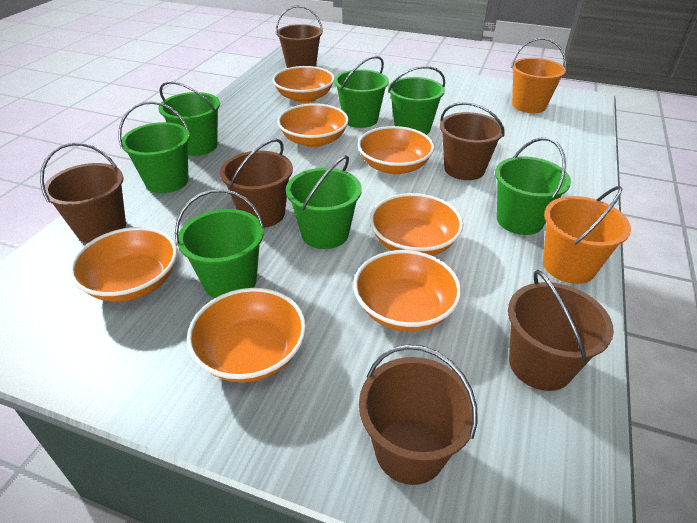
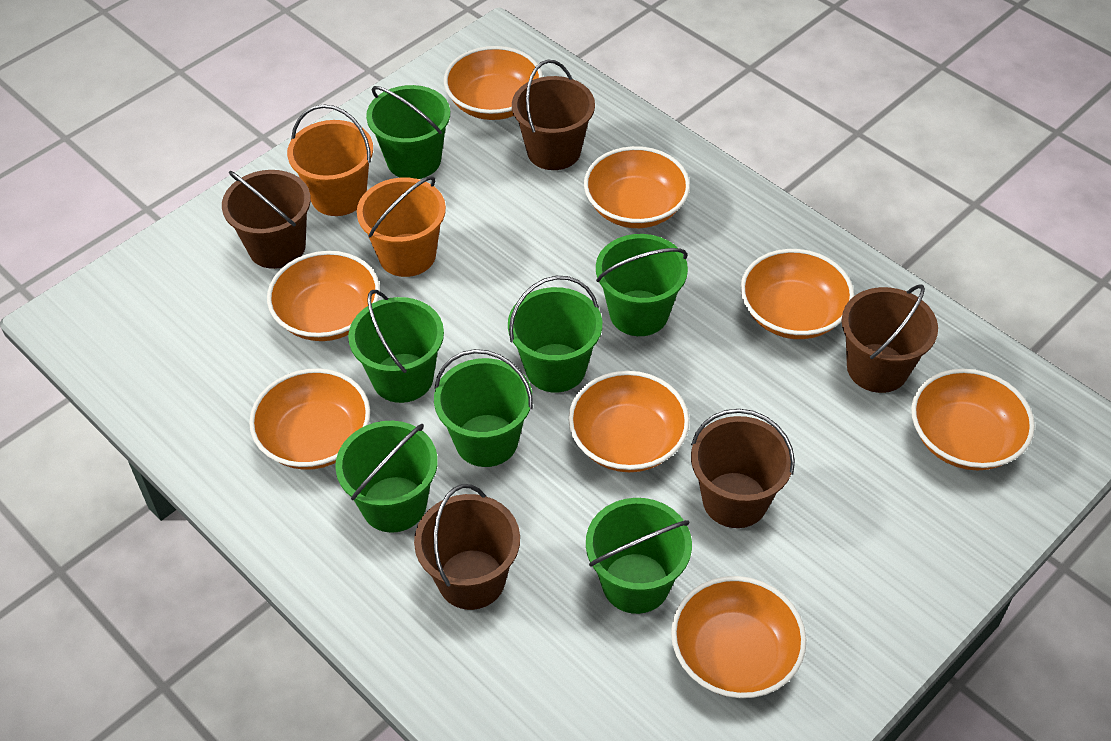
brown bucket: [40,143,126,243] [220,138,293,228] [276,5,323,68] [359,344,478,485] [440,102,505,180] [508,270,614,391] = 6 -> [222,170,311,269] [414,484,520,610] [512,60,595,170] [691,409,795,528] [842,284,938,393] = 5
orange bowl: [69,227,177,302] [187,288,306,382] [272,66,335,103] [277,103,349,147] [353,250,461,332] [357,126,434,174] [370,193,463,256] = 7 -> [249,369,370,470] [267,251,380,341] [444,46,543,120] [568,371,689,472] [584,146,690,228] [671,576,806,698] [741,249,854,339] [911,369,1035,470] = 8

